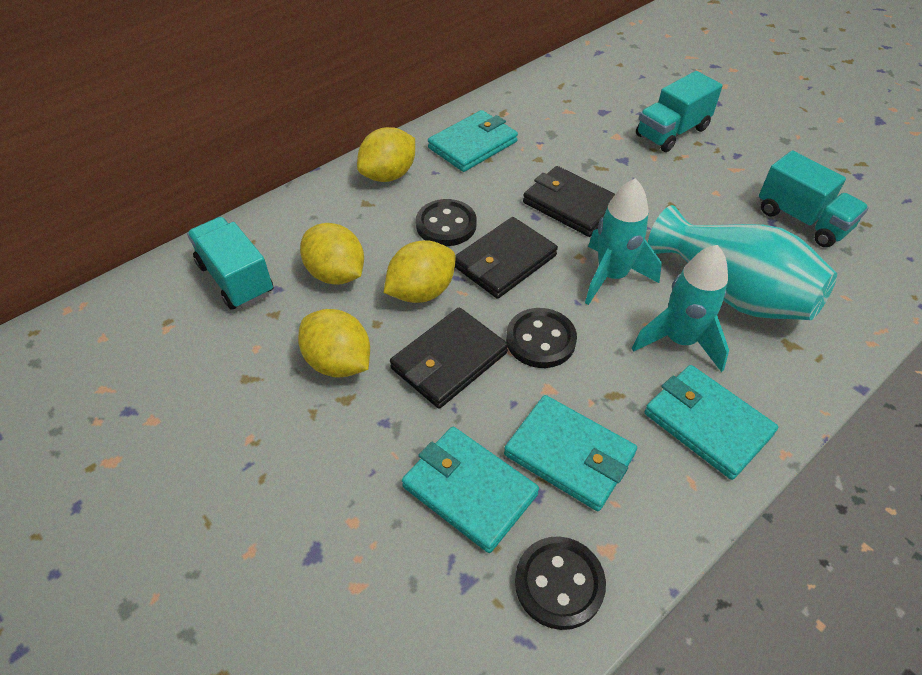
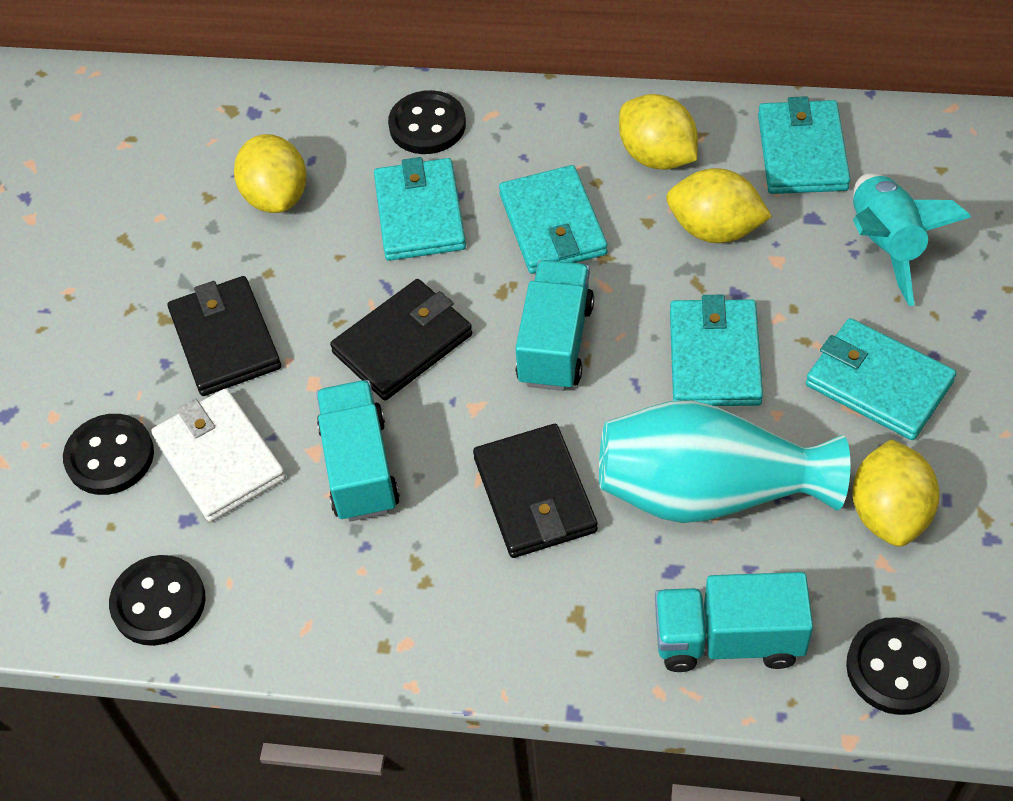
black button: [416,199,477,246] [506,308,577,368] [515,536,606,630] = 3 -> [63,414,154,495] [109,555,205,646] [388,90,466,154] [846,617,950,715] = 4
turquoise rocket: [585,178,662,305] [632,245,729,372] = 2 -> [853,173,971,306] = 1
turquoise wallet: [402,427,539,553] [428,110,518,172] [504,395,637,511] [644,365,778,480] = 4 -> [374,157,466,261] [499,165,607,274] [670,295,763,406] [758,96,851,194] [806,318,956,440] = 5
white wallet: none = 0 -> [151,388,286,522] = 1

